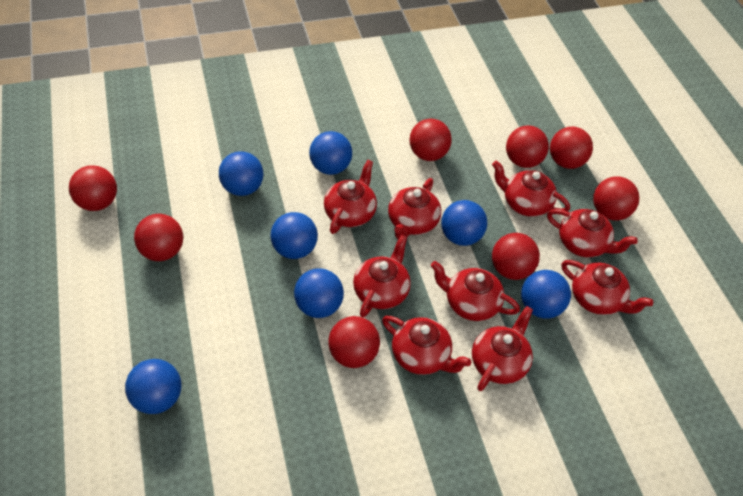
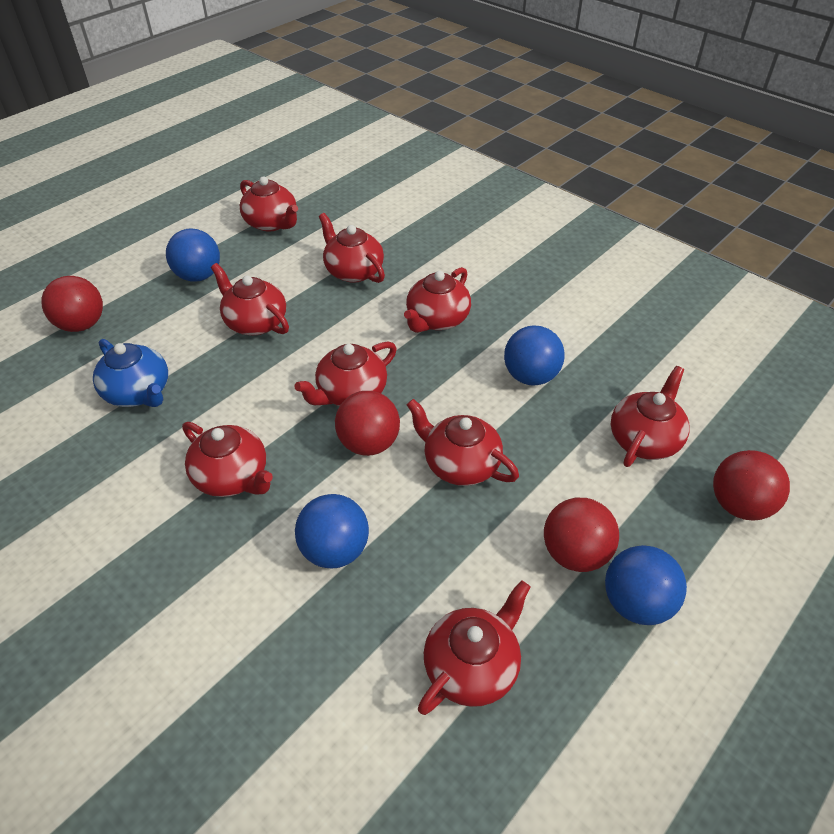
blue ball: [125,359,182,414] [219,151,264,196] [271,212,318,259] [294,268,344,318] [309,131,352,175] [441,200,487,246] [521,270,571,319] = 7 -> [166,228,220,282] [295,494,369,568] [504,326,565,385] [605,545,687,625] = 4
blue teapot: none = 0 -> [93,339,168,407] = 1
red ball: [69,165,117,211] [134,214,183,261] [328,316,380,368] [410,119,452,161] [492,233,540,280] [506,126,549,168] [550,127,593,169] [593,176,639,221] = 8 -> [42,276,103,332] [335,391,400,456] [544,498,619,572] [713,450,790,521] = 4

